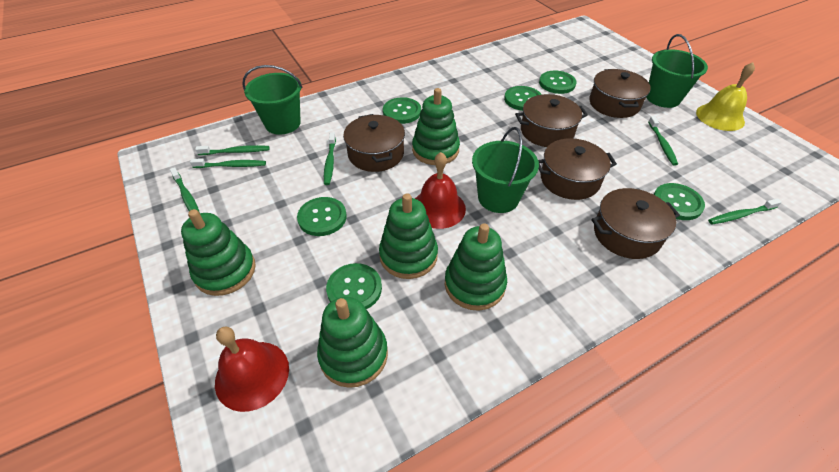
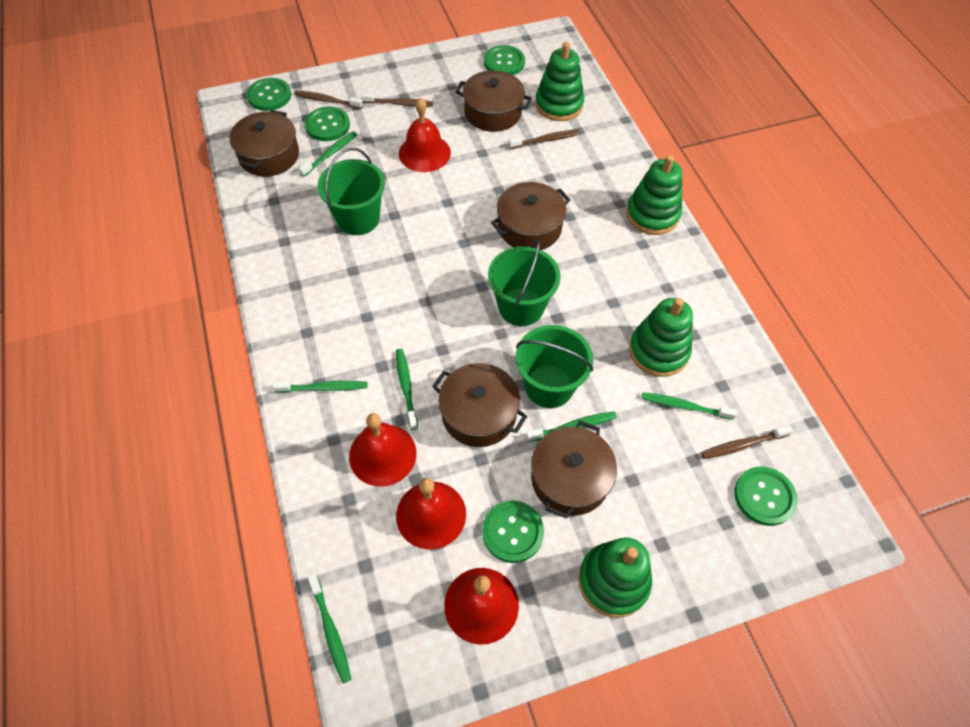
brown toothbrush: none = 0 -> [294,91,363,109] [361,93,433,107] [509,130,580,149] [701,425,793,459] = 4
green button: [297,197,347,236] [326,263,382,309] [383,97,421,124] [504,86,542,111] [539,71,576,94] [653,183,705,220] = 6 -> [247,78,291,111] [305,106,350,141] [482,501,544,563] [484,45,525,75] [734,466,797,526] = 5
green stacking toy: [181,209,256,296] [317,297,388,388] [379,193,438,279] [412,88,460,165] [445,223,507,311] = 5 -> [535,42,584,121] [578,538,652,618] [626,155,682,235] [629,298,693,377] = 4
red bell: [215,327,289,412] [415,152,466,229] = 2 -> [349,413,416,487] [396,478,466,550] [399,97,451,172] [444,568,519,645] = 4
yellow bell: [696,62,755,131] = 1 -> none = 0

